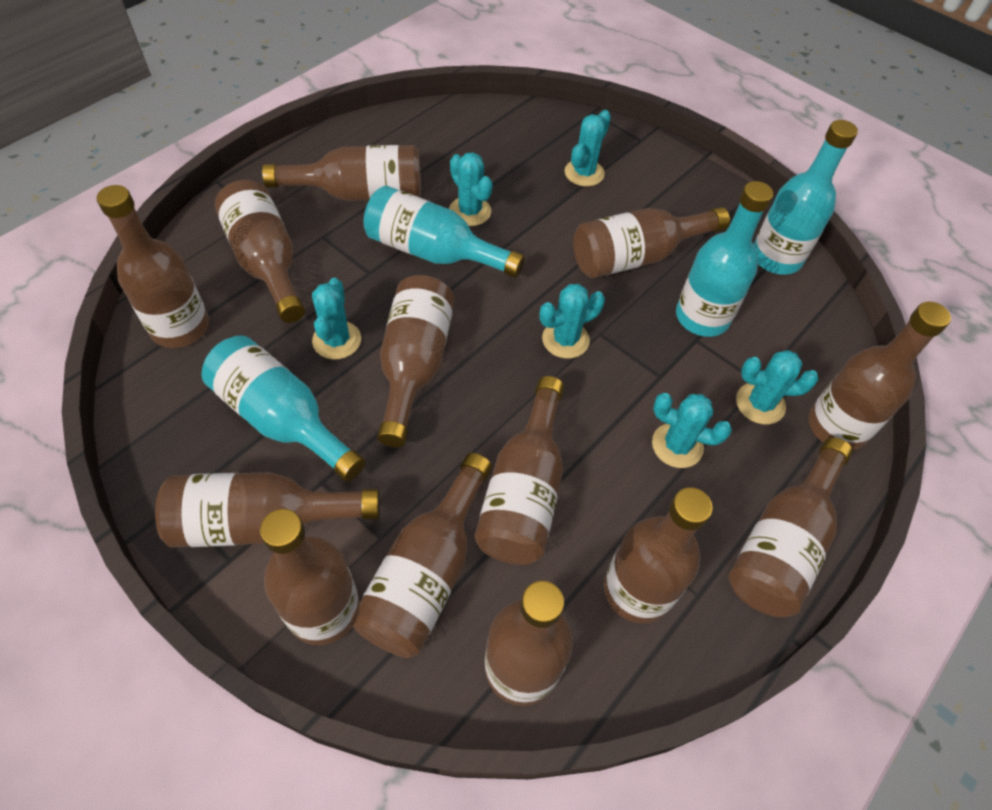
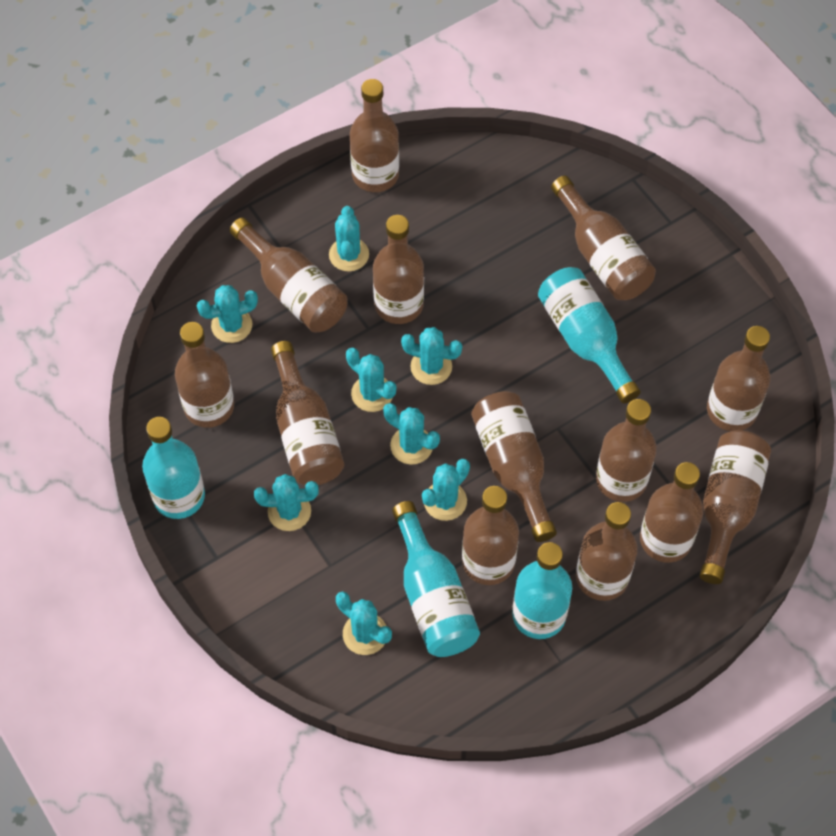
turquoise cactus: [312,278,361,359] [449,152,493,226] [539,284,605,359] [565,110,611,186] [652,393,732,468] [736,350,818,424] = 6 -> [197,285,258,343] [254,474,319,531] [329,206,369,271] [336,591,392,655] [346,348,396,412] [383,403,440,465] [401,327,462,385] [422,459,470,521] = 8

